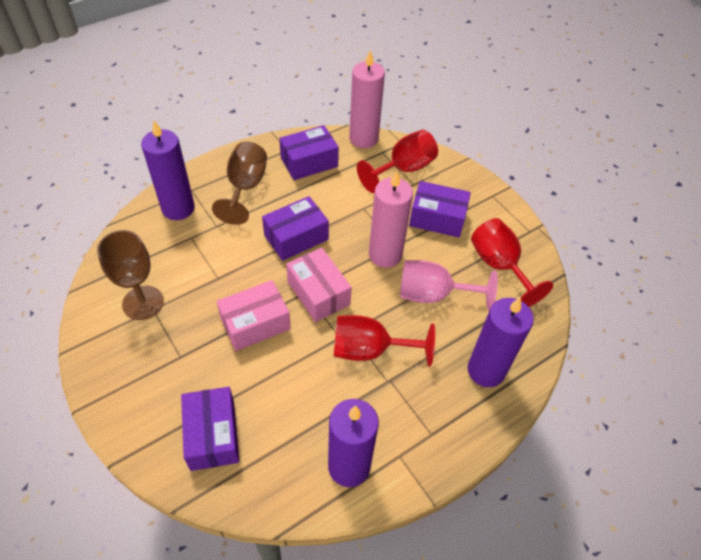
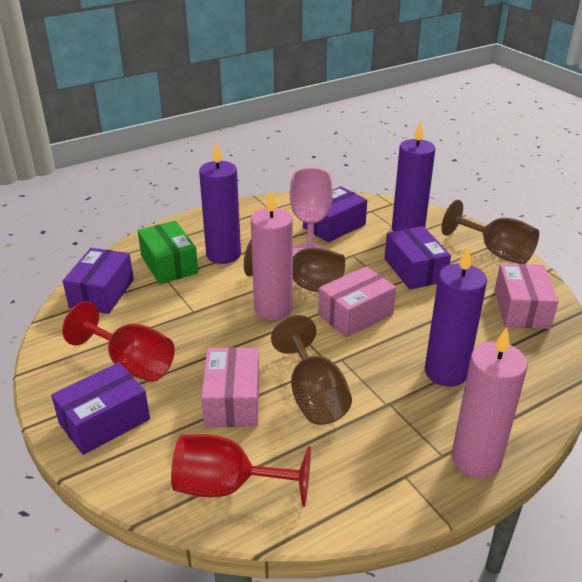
brown goblet: [97,230,164,320] [212,141,267,225] = 2 -> [244,240,345,292] [271,315,352,425] [442,200,539,264] = 3
green box: none = 0 -> [138,221,198,284] = 1
pink box: [217,280,291,351] [286,248,352,322] = 2 -> [201,347,259,427] [318,266,396,337] [495,263,559,329] = 3
red goblet: [334,315,435,366] [357,130,438,193] [471,218,553,307] = 3 -> [62,301,175,382] [171,434,311,507] = 2

